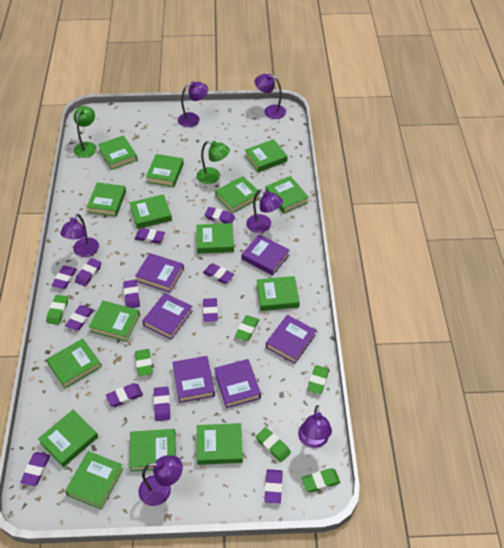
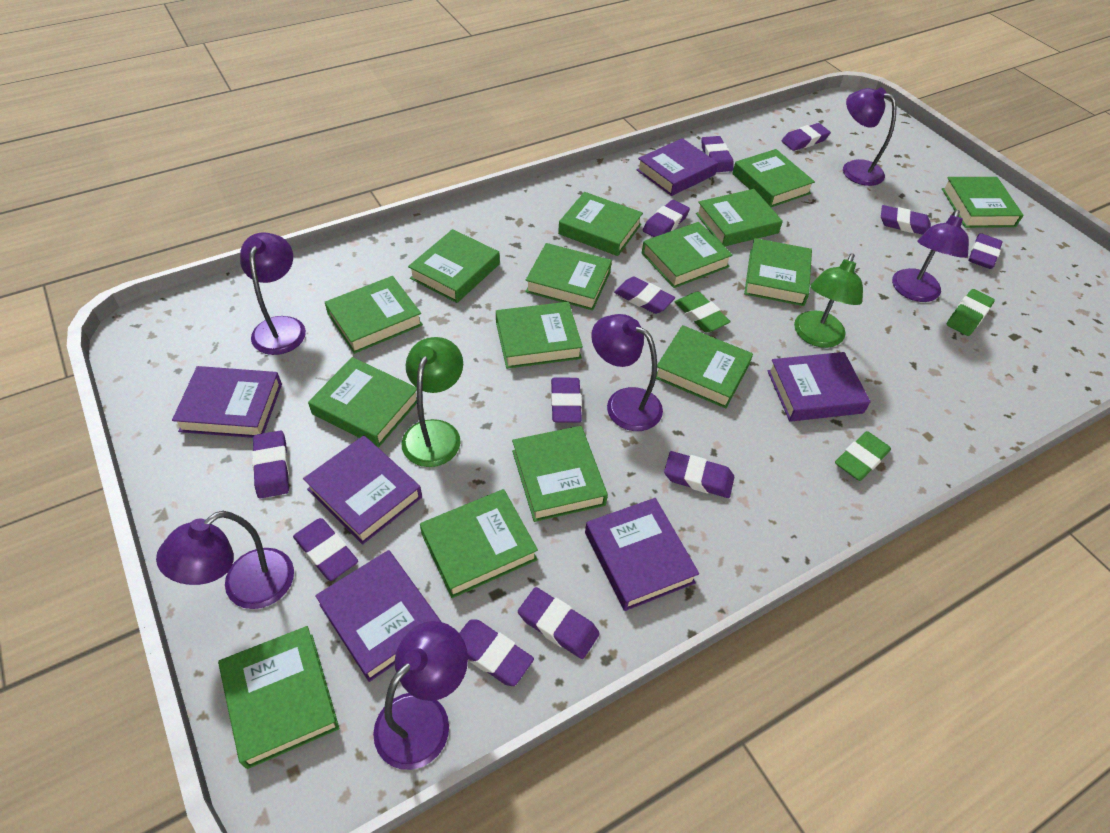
green eraser: [46,295,68,325] [135,349,153,376] [235,315,259,341] [256,427,291,462] [302,468,340,493] [307,365,329,394] = 6 -> [675,292,731,333] [835,431,891,481] [947,289,995,336] = 3

